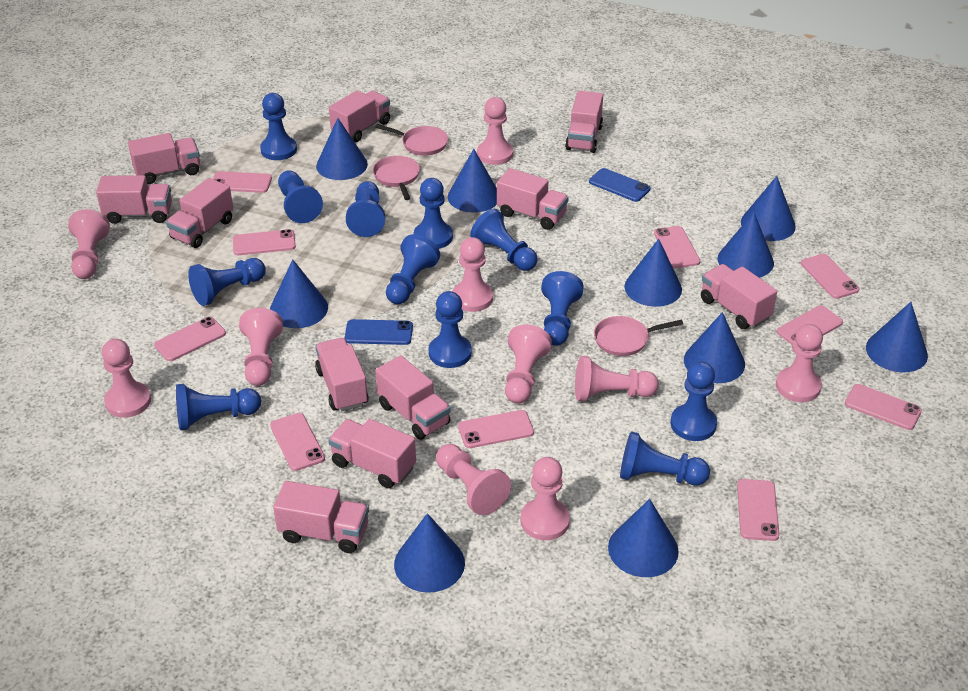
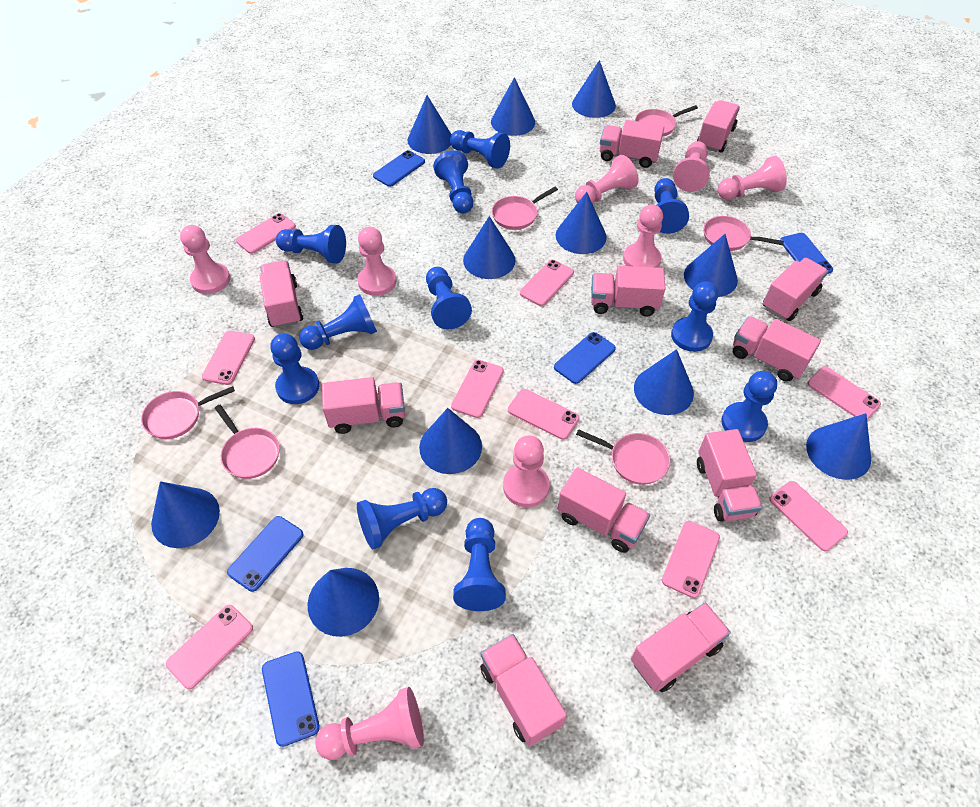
blue cone: [270,259,328,328] [316,118,368,180] [394,513,465,593] [448,149,497,213] [608,499,679,577] [625,239,682,307] [684,312,745,383] [718,212,774,278] [741,176,796,241] [866,302,928,372] = 10 -> [151,481,220,548] [308,568,379,637] [408,95,452,154] [419,408,482,474] [463,216,515,279] [491,77,535,136] [556,192,607,254] [572,60,616,118] [634,349,694,415] [684,234,738,297] [806,413,871,480] = 11
blue pawn: [176,384,261,430] [188,258,266,306] [260,93,297,160] [278,170,323,223] [346,181,385,237] [386,234,440,304] [414,178,453,249] [429,291,472,368] [470,209,538,271] [541,271,584,346] [620,431,710,486] [671,361,717,441] = 12 -> [270,333,319,404] [276,225,346,264] [299,294,377,350] [357,488,447,549] [426,267,472,329] [433,151,473,213] [450,130,510,169] [453,518,506,611] [654,178,689,234] [671,281,718,352] [722,371,777,442] = 11
blue phone: [345,319,413,345] [589,168,650,202] = 2 -> [227,516,303,592] [262,651,320,747] [373,150,425,187] [554,332,616,384] [780,233,833,274] = 5
pink pan: [372,156,420,200] [375,124,448,156] [594,316,683,356] = 3 -> [141,386,235,439] [215,405,280,479] [492,187,558,230] [576,429,670,485] [635,105,698,137] [704,216,784,251] = 6
pink pawn: [68,209,110,279] [102,339,151,418] [239,308,283,386] [436,444,511,515] [452,237,493,312] [477,97,513,165] [505,325,552,403] [521,457,570,540] [575,356,659,401] [776,324,823,402] = 10 -> [180,225,230,294] [315,687,424,760] [357,227,396,296] [503,436,550,507] [575,155,639,204] [623,204,663,268] [673,141,710,192] [718,156,787,200] = 8
pink phone: [154,317,226,361] [213,171,272,193] [233,229,296,255] [270,413,325,471] [458,410,534,448] [654,226,700,268] [737,479,779,541] [777,305,843,345] [801,254,859,299] [845,384,922,430] = 10 -> [166,605,253,689] [202,330,255,385] [236,213,296,254] [451,360,504,418] [508,389,580,440] [520,260,574,306] [662,521,720,598] [769,481,848,551] [808,366,881,420] = 9

